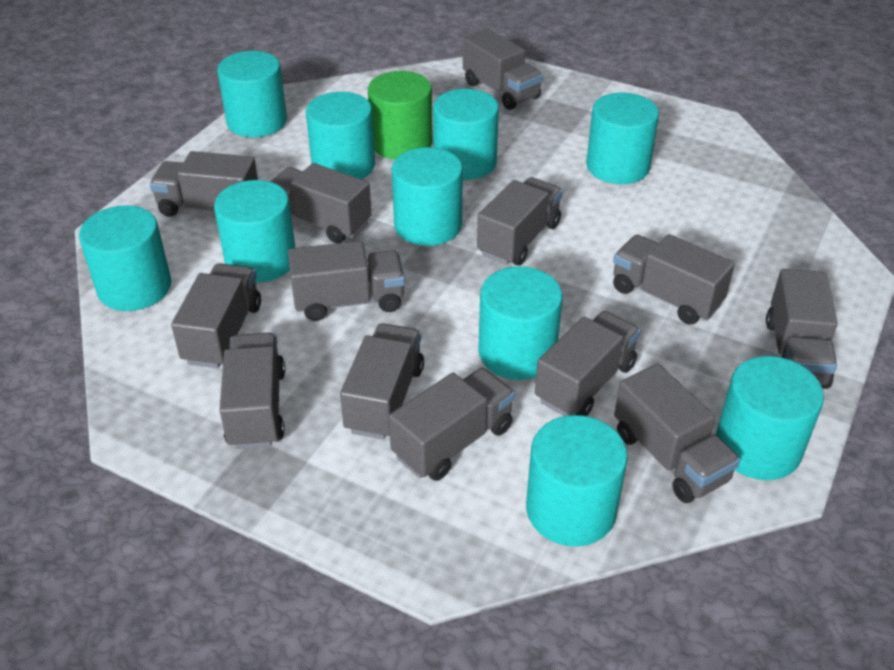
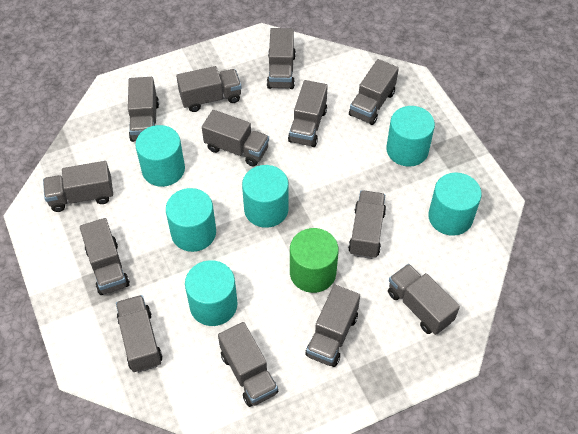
turquoise cylinder: [79,205,171,311] [214,180,295,282] [217,51,287,137] [306,92,375,179] [392,147,463,246] [433,89,499,180] [478,267,563,380] [526,415,628,547] [586,93,659,184] [716,356,824,480] = 10 -> [135,125,185,187] [166,188,216,252] [185,260,237,326] [242,165,289,228] [386,106,435,167] [428,173,482,236] = 6

